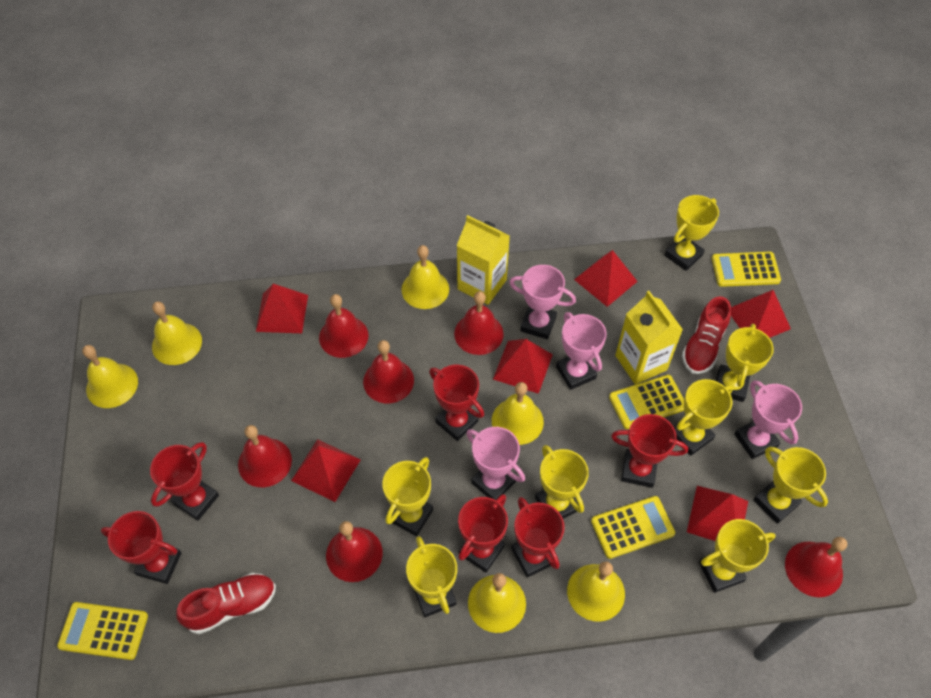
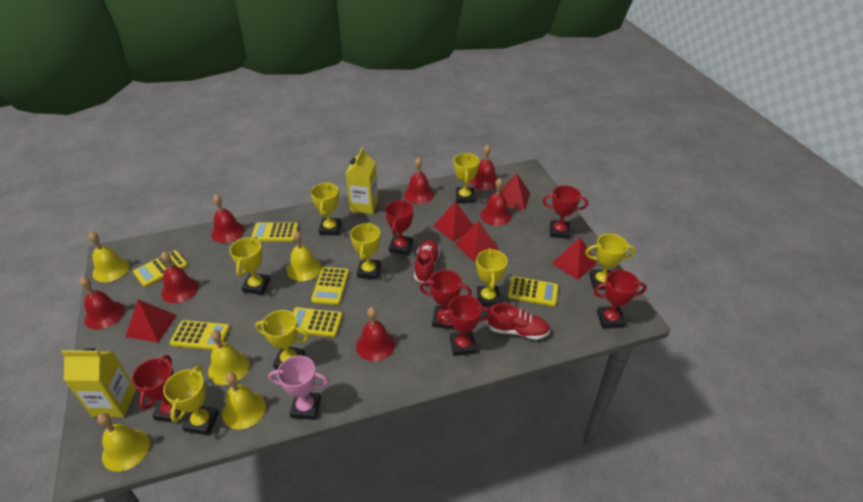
pink trophy: [466,427,525,500] [509,265,576,340] [556,312,607,390] [734,380,802,459] = 4 -> [268,356,329,420] = 1
red bell: [238,425,292,487] [319,294,368,358] [326,521,383,582] [363,340,414,403] [454,291,504,355] [785,537,847,597] = 6 -> [80,277,124,330] [161,252,199,303] [211,194,244,243] [356,307,395,361] [404,157,434,204] [470,145,498,190] [480,178,512,226] = 7
red pyramid: [256,284,308,333] [291,439,361,502] [493,339,553,394] [574,250,638,307] [687,486,748,541] [731,290,791,338] = 6 -> [125,300,177,343] [434,201,474,242] [455,221,499,262] [501,173,530,210] [552,237,597,280] = 5
yellow bell: [82,345,138,408] [152,302,202,365] [402,245,449,309] [468,573,526,633] [492,382,544,445] [567,562,625,622] = 6 -> [89,232,129,282] [97,413,150,471] [208,330,250,385] [222,372,266,429] [287,231,322,281] = 5
yellow calculator: [57,602,148,660] [591,496,675,559] [609,375,684,429] [711,252,781,287] = 4 -> [133,250,188,287] [170,320,230,350] [251,222,298,242] [293,307,343,337] [311,267,349,305] [508,276,558,306] = 6

